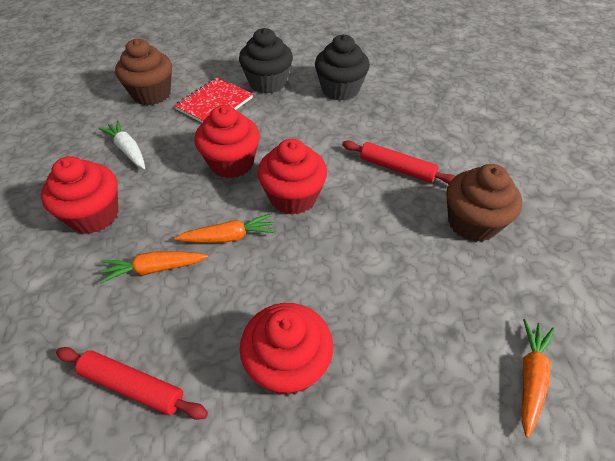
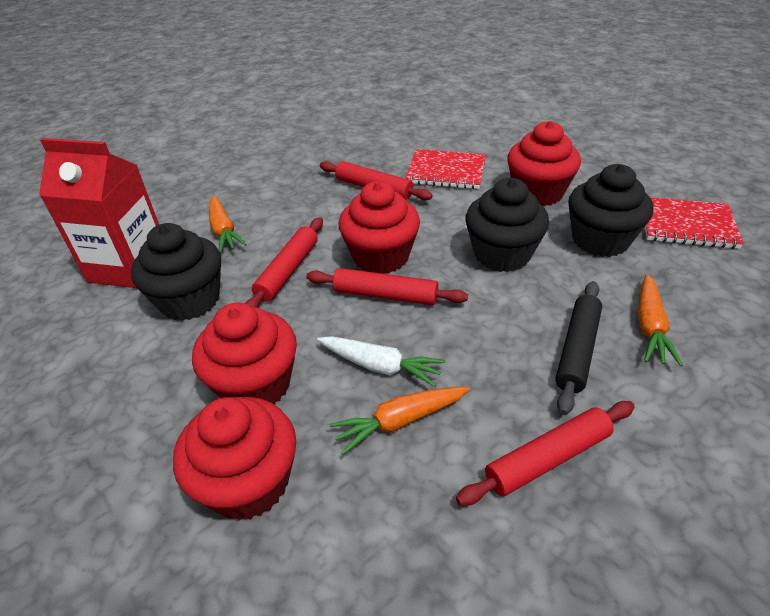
black cupcake: [239,28,293,94] [315,34,370,101] = 2 -> [131,223,221,321] [466,178,549,272] [568,164,653,257] = 3
black rolling pin: none = 0 -> [555,281,602,415] = 1
brown cupcake: [115,39,172,105] [446,164,522,242] = 2 -> none = 0
red carton: none = 0 -> [39,138,159,288] = 1
red notebook: [174,77,253,123] = 1 -> [405,149,486,189] [645,197,744,249] = 2
red rolling pin: [56,347,208,420] [342,140,455,184] = 2 -> [245,218,323,308] [306,268,468,305] [320,161,433,201] [456,401,635,506] = 4

